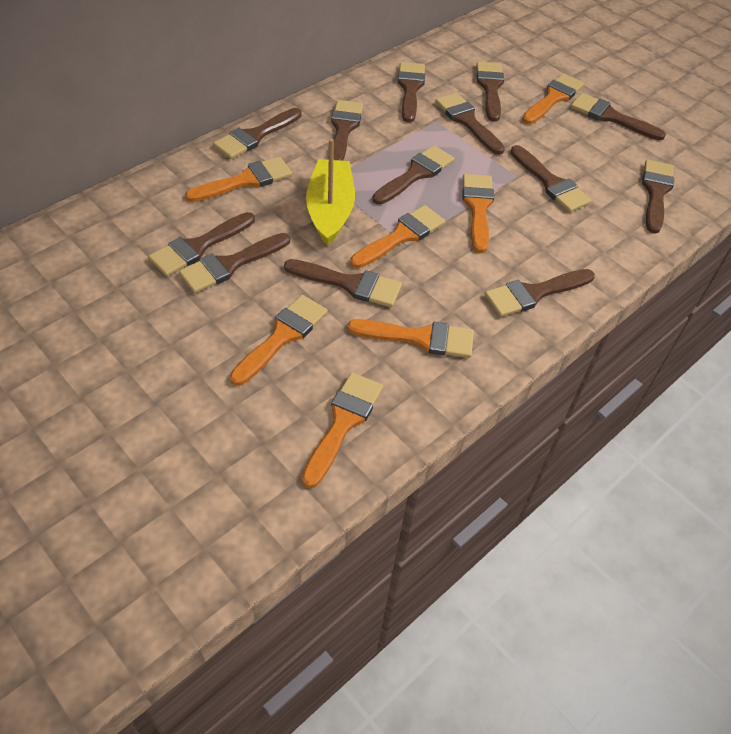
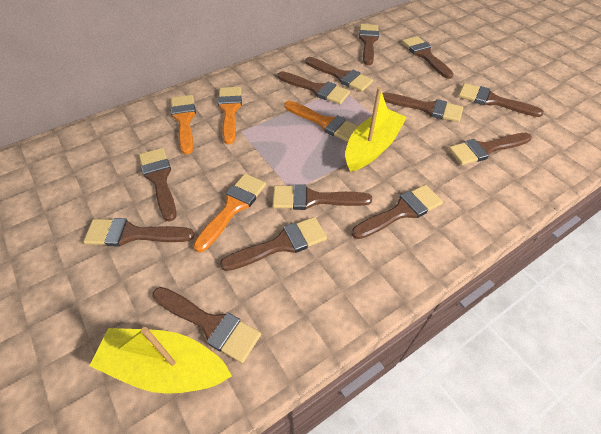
orange brush: [185,156,292,202] [230,295,328,386] [302,373,383,488] [347,319,474,358] [350,205,445,268] [462,174,494,253] [522,73,584,124] = 7 -> [171,95,196,155] [193,173,266,252] [218,87,242,144] [284,101,358,142] = 4
yellow boat: [306,139,355,246] = 1 -> [89,327,232,394] [345,87,407,172] = 2

